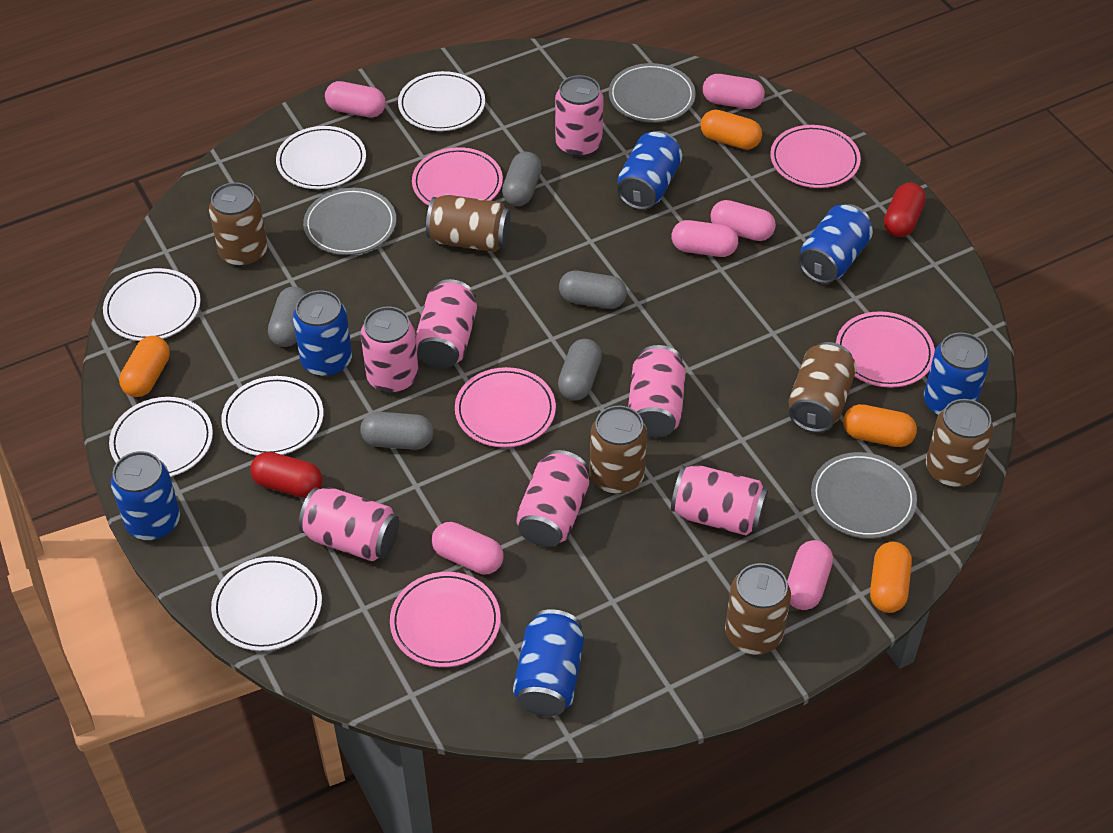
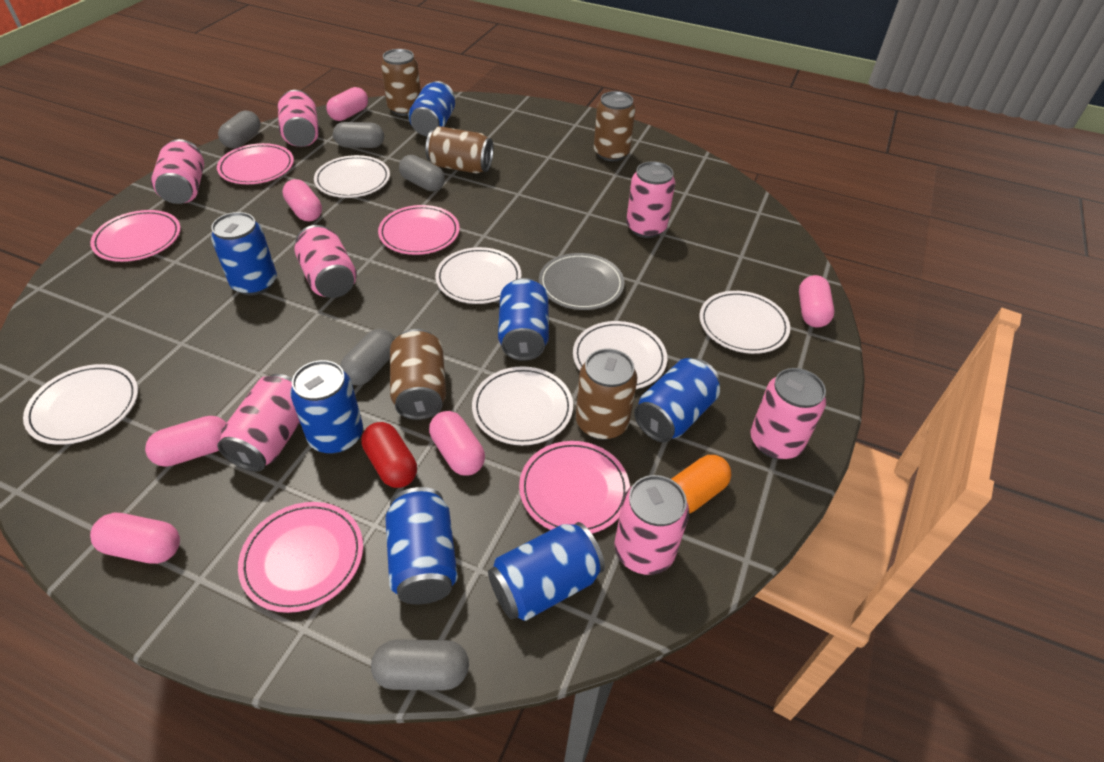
blue can: [111,451,180,540] [293,290,352,377] [513,609,584,716] [617,131,682,210] [798,204,873,284] [924,332,989,416] = 6 -> [211,212,277,295] [290,360,363,454] [385,487,458,604] [408,81,455,136] [488,522,605,621] [498,278,549,361] [634,358,720,442] = 7
brown can: [209,182,267,267] [426,194,511,252] [590,406,647,494] [725,563,791,655] [788,342,857,433] [926,399,993,487] = 6 -> [381,49,421,116] [390,329,446,420] [426,126,493,174] [576,348,637,440] [594,91,635,161] = 5
grey plate: [303,188,396,255] [609,63,696,123] [811,452,917,539] = 3 -> [539,253,625,310] = 1
orange capsule: [119,336,170,397] [700,110,762,150] [843,404,917,447] [870,542,912,613] = 4 -> [672,455,731,513] = 1
red capsule: [250,452,322,498] [884,183,926,237] = 2 -> [361,422,417,488] = 1

